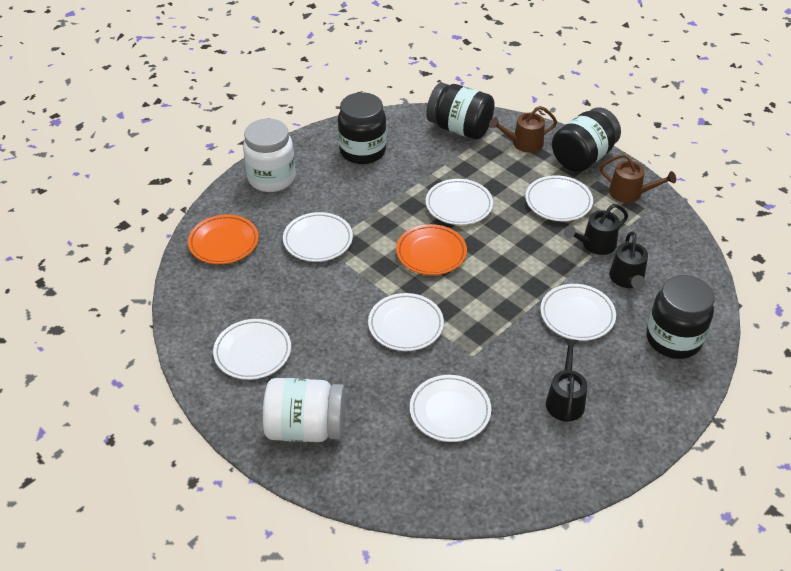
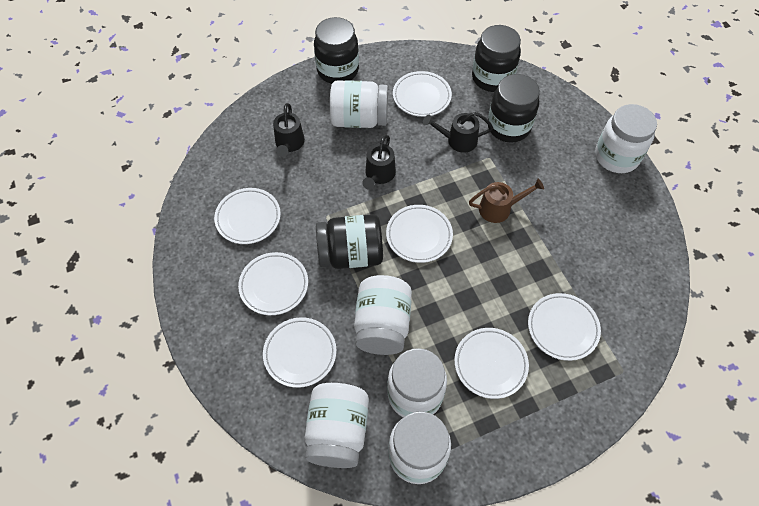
brown watering can: [489,106,557,153] [600,154,676,203] = 2 -> [469,179,544,223] = 1
orange plate: [188,215,259,264] [396,224,467,275] = 2 -> none = 0
white jar: [243,119,295,192] [263,378,346,442] = 2 -> [305,383,369,468] [330,80,388,128] [354,275,412,355] [387,348,447,418] [388,411,451,484] [595,104,657,173] = 6

